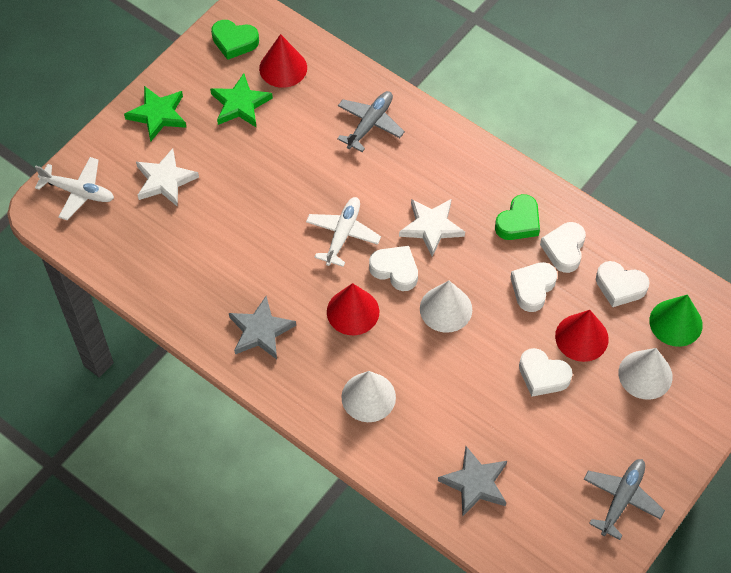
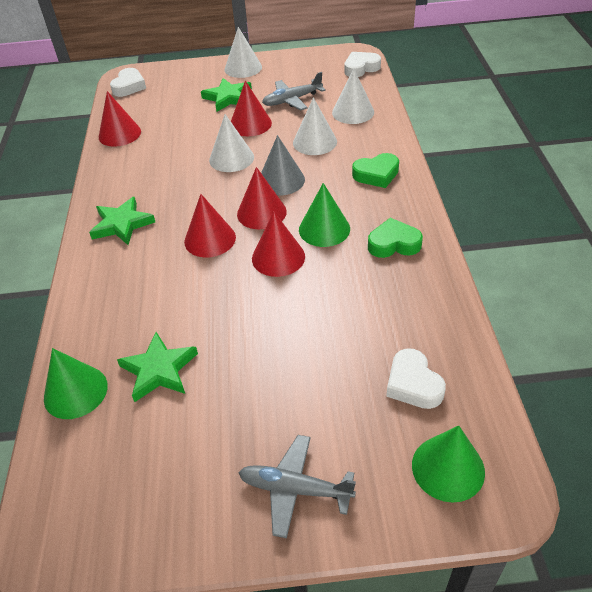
green cone: [649,294,703,347] = 1 -> [44,348,108,419] [299,183,350,247] [412,425,485,502] = 3
green star: [124,86,187,141] [210,73,273,128] = 2 -> [89,196,155,245] [117,332,198,402] [201,78,252,112] = 3
grey cone: none = 0 -> [261,135,305,196] = 1
grey star: [229,296,296,359] [438,446,507,517] = 2 -> none = 0
red cone: [259,34,307,88] [327,283,379,335] [555,310,609,362] = 3 -> [99,91,141,147] [184,194,236,257] [231,81,272,136] [237,167,287,229] [252,211,305,277] = 5
white cone: [341,371,396,422] [420,281,472,333] [618,348,673,400] = 3 -> [209,114,254,172] [224,27,262,78] [293,97,337,155] [332,68,374,124] = 4
white heart: [369,246,418,291] [510,262,557,312] [519,348,573,397] [540,222,586,273] [596,261,649,307] = 5 -> [110,68,146,97] [345,52,381,77] [386,348,446,409] = 3
white plane: [35,157,114,220] [306,197,381,267] = 2 -> none = 0
white star: [136,148,199,207] [399,199,465,257] = 2 -> none = 0

